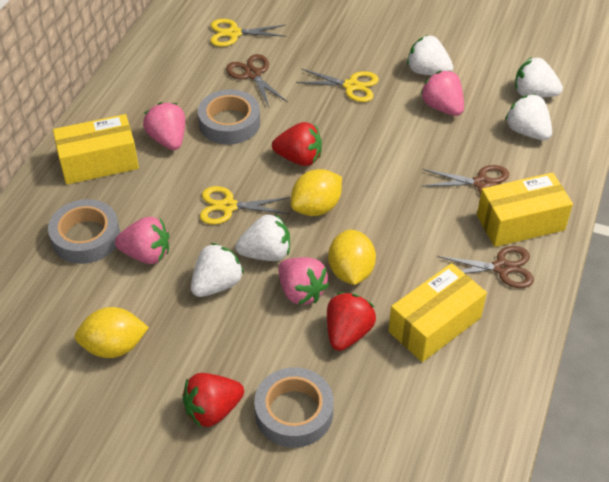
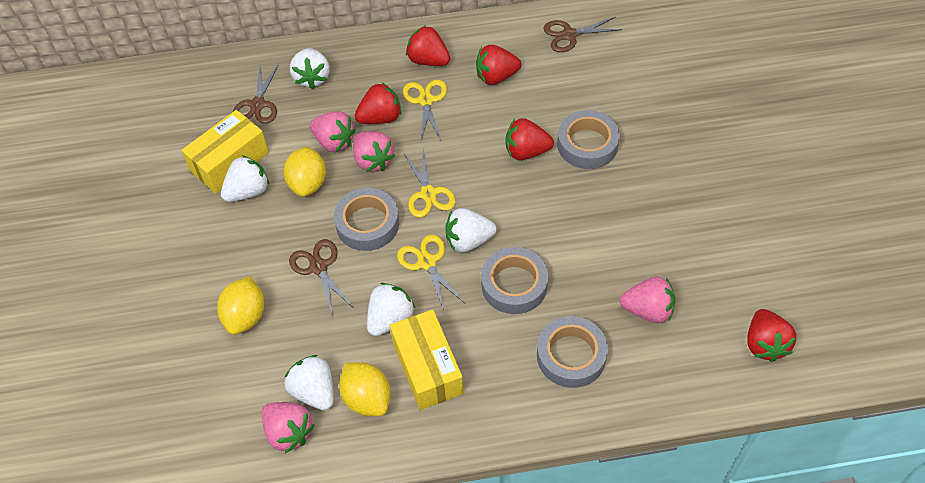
grey tape: [48,199,120,264] [198,89,260,145] [254,367,334,448] = 3 -> [334,188,399,251] [481,247,548,314] [537,316,608,388] [557,110,620,169] = 4
red strawberry: [182,373,244,427] [272,122,322,166] [327,292,376,351] = 3 -> [354,83,401,124] [406,25,450,66] [476,45,521,85] [505,118,554,160] [747,309,796,362] = 5
yellow box: [53,114,139,184] [389,263,487,362] [477,172,573,247] = 3 -> [181,110,269,194] [390,309,463,410] = 2

